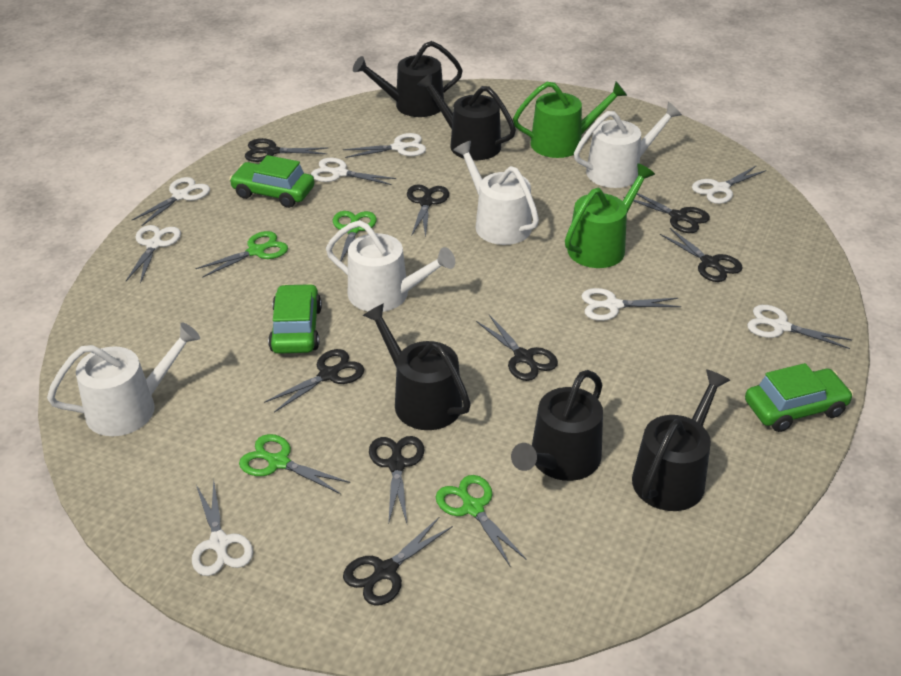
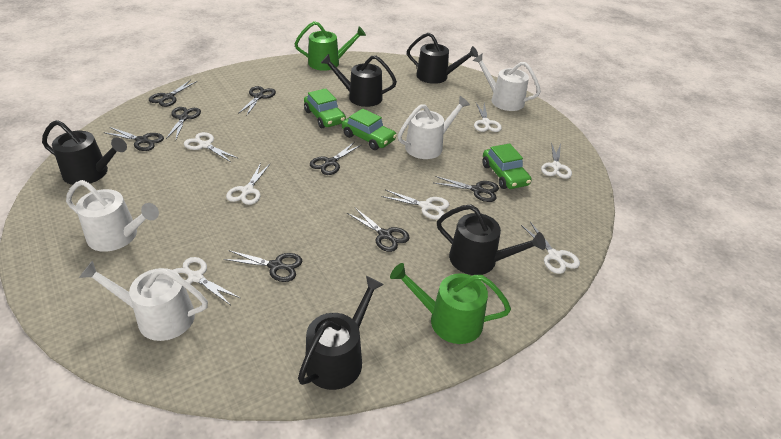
green scissors: [195,231,288,278] [239,434,350,494] [333,211,377,261] [436,475,527,567] = 4 -> none = 0
white scissors: [126,225,181,284] [131,177,210,226] [192,480,253,576] [311,158,396,185] [343,133,426,158] [582,288,681,321] [692,165,767,204] [747,305,852,349] = 8 -> [173,257,240,305] [184,132,239,162] [226,163,270,205] [381,190,449,220] [474,103,502,132] [521,222,580,274] [541,142,572,179] = 7

